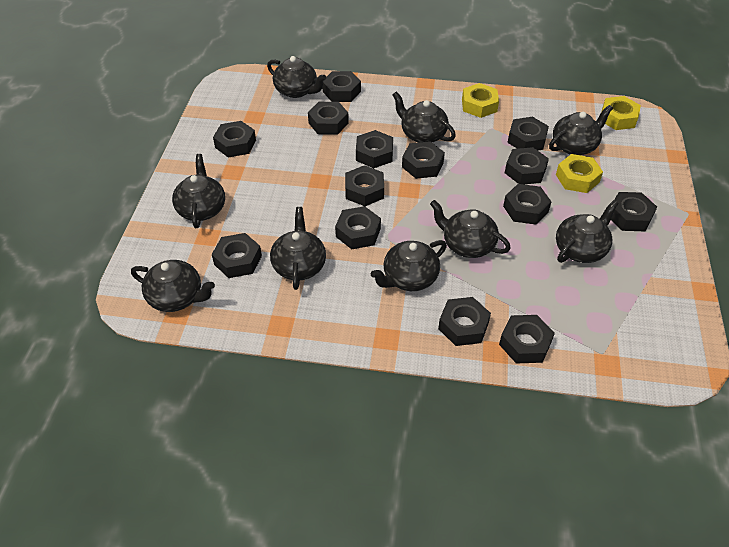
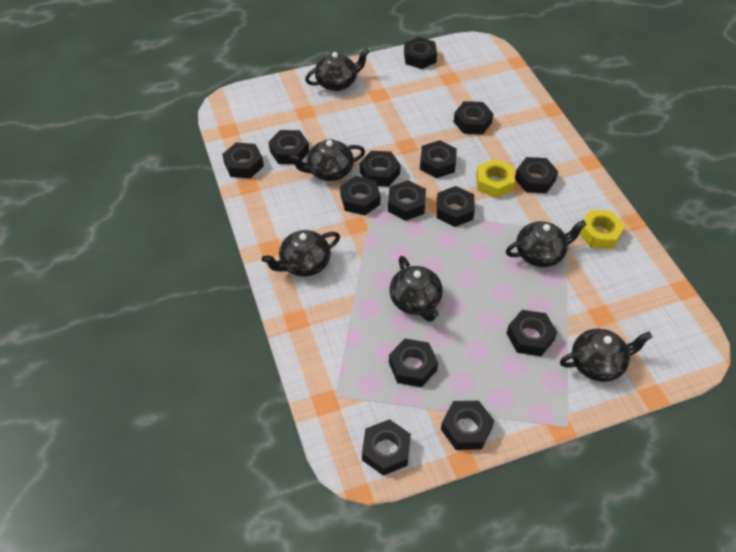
black teapot: [131,260,215,312] [172,154,225,228] [267,56,326,98] [270,207,326,290] [371,240,447,291] [393,92,456,143] [430,200,511,258] [549,105,613,155] [556,200,618,263] = 9 -> [262,230,340,277] [289,139,365,181] [305,48,370,91] [389,256,443,322] [506,220,587,267] [560,329,652,382] = 6
yellow nut: [462,83,499,118] [556,154,603,193] [601,96,641,130] = 3 -> [476,159,515,198] [579,210,625,249] = 2

